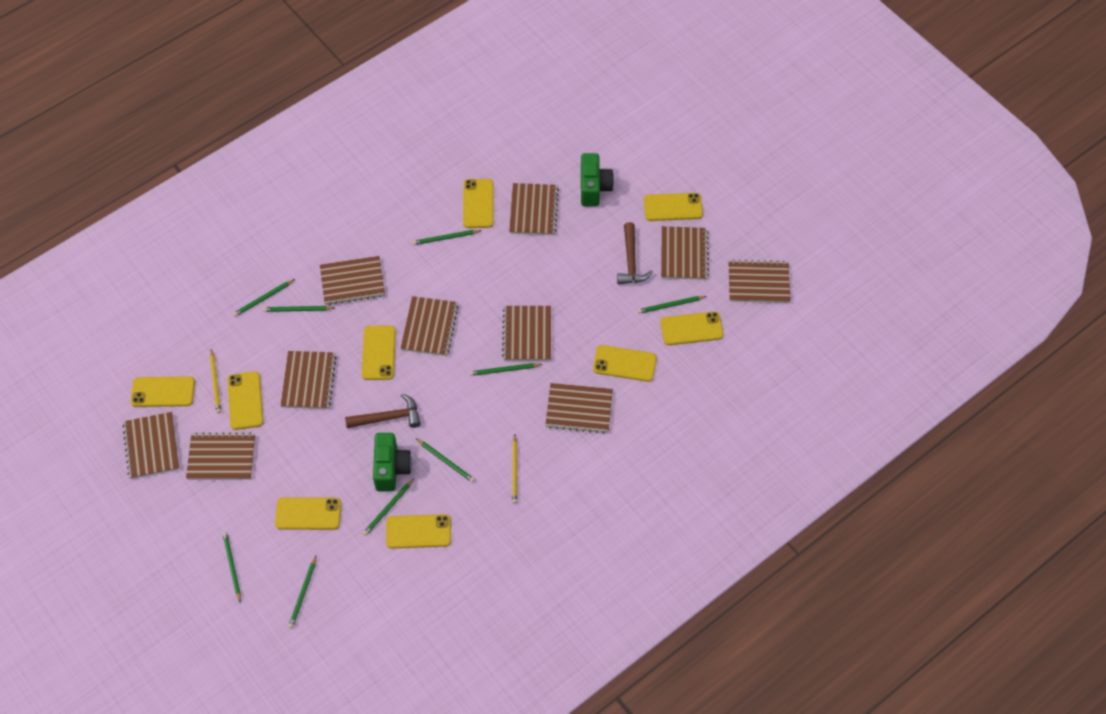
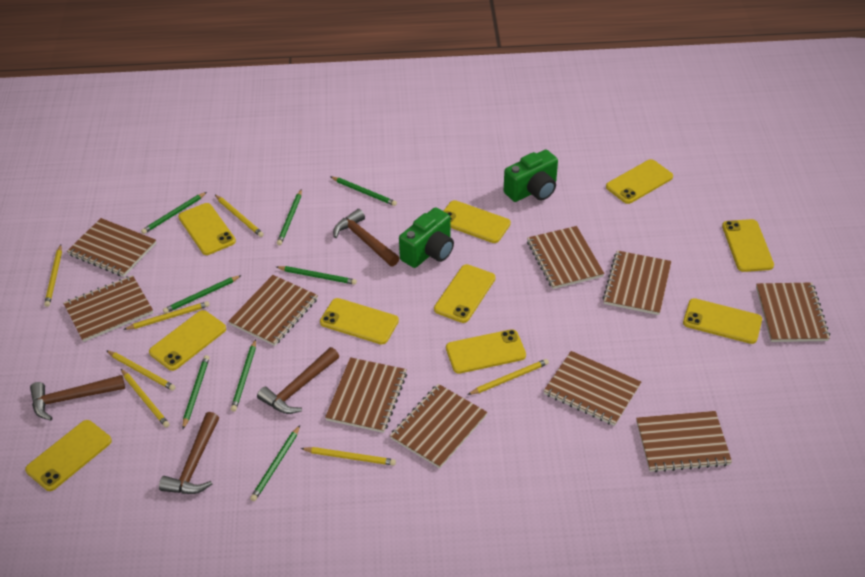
brown hammer: [345,394,421,428] [617,222,653,284] = 2 -> [30,375,125,421] [159,412,219,494] [257,347,339,414] [333,209,399,266] = 4
green pencil: [223,532,241,602] [233,279,295,317] [263,306,334,312] [288,556,316,628] [363,478,414,536] [413,230,482,245] [416,439,475,483] [469,363,542,376] [638,296,707,314] = 9 -> [141,192,207,234] [163,275,242,313] [182,355,209,429] [231,339,256,411] [250,425,300,501] [276,266,357,285] [277,189,302,245] [330,176,397,206] = 8
yellow pencil: [210,349,221,413] [512,434,517,504] = 2 -> [44,245,62,307] [106,350,176,391] [121,369,170,428] [123,301,210,330] [215,195,264,237] [300,447,396,466] [467,359,549,395] = 7
yellow phone: [131,377,195,407] [228,371,264,430] [275,498,341,530] [362,326,396,380] [386,514,451,549] [463,179,494,228] [593,345,657,382] [644,193,703,221] [660,311,724,345] = 9 -> [25,420,112,491] [149,310,226,371] [178,203,236,255] [320,298,399,344] [434,264,496,323] [444,200,511,243] [446,329,526,374] [606,159,673,204] [683,298,762,344] [722,219,774,272] = 10

